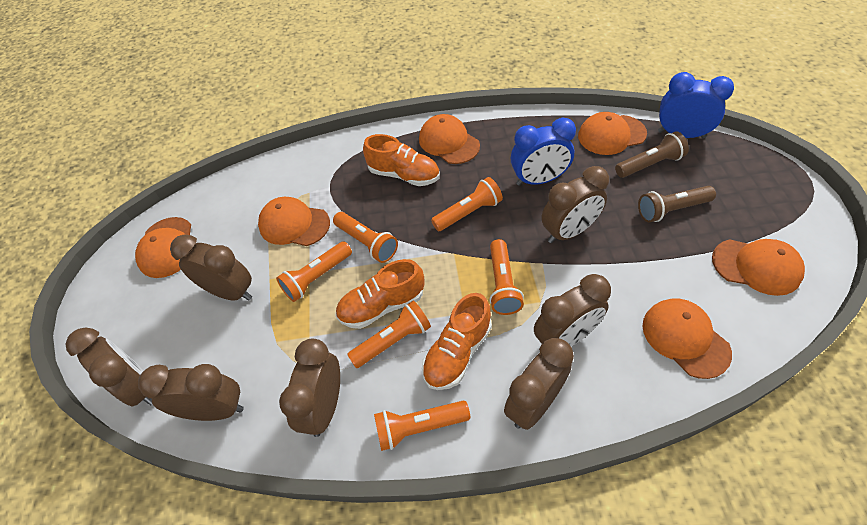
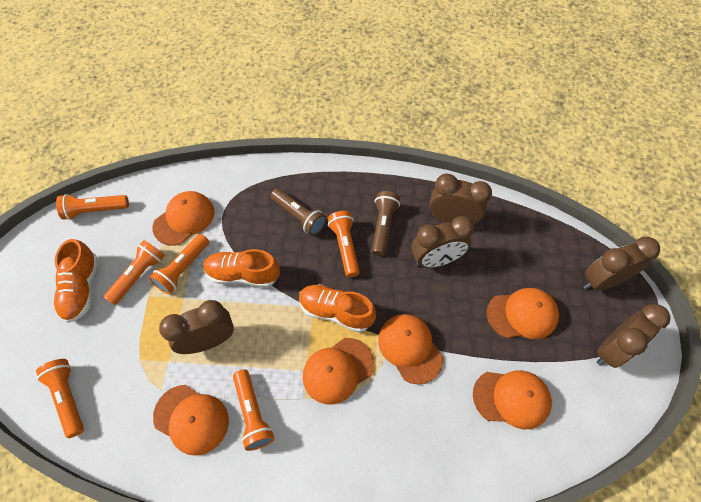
blue clock: [511,117,576,186] [658,72,734,139] = 2 -> none = 0
brown clock: [65,327,153,406] [138,364,244,421] [170,234,252,301] [279,339,340,437] [504,338,574,430] [534,274,611,347] [541,166,609,243] = 7 -> [159,300,234,354] [411,216,474,268] [429,174,492,224] [583,237,660,290] [597,304,670,368] = 5

